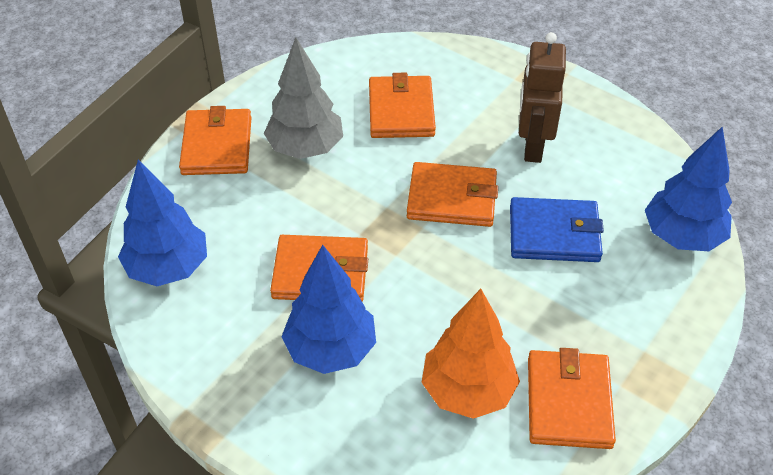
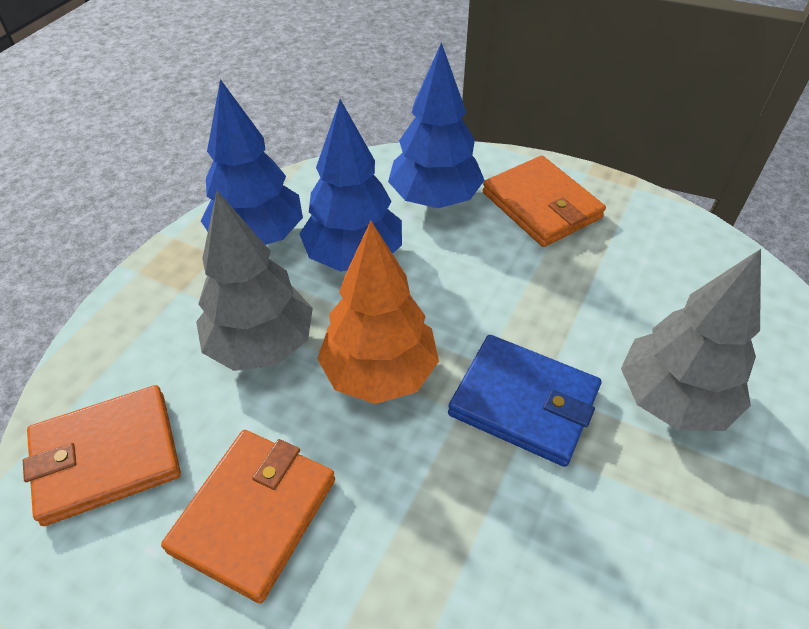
brown robot: [519,32,566,163] = 1 -> none = 0
grey tree: [264,38,343,159] = 1 -> [196,191,313,371] [621,249,761,431] = 2
orange wallet: [179,106,252,175] [270,235,368,302] [369,73,436,138] [407,162,498,227] [528,348,616,449] = 5 -> [23,385,181,526] [161,430,335,603] [482,155,606,247] = 3

